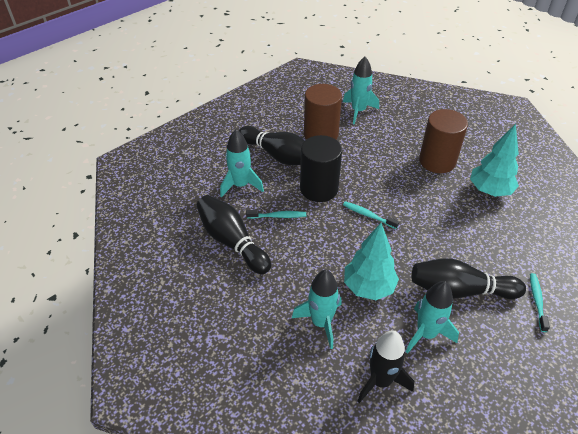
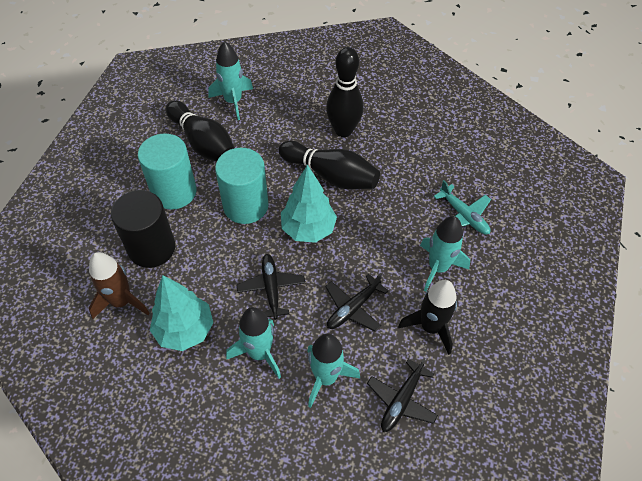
black plane: none = 0 -> [237,254,305,320] [325,273,388,332] [367,357,438,432] = 3
brown cylinder: [304,84,342,140] [419,109,468,173] = 2 -> none = 0
brown rocket: none = 0 -> [89,252,150,319] = 1
turquoise cylinder: none = 0 -> [138,133,197,210] [215,148,269,224] = 2
turquoise plane: none = 0 -> [434,180,491,235] = 1
turquoise toothbrush: [246,210,306,219] [343,201,399,229] [530,273,550,332] = 3 -> none = 0

